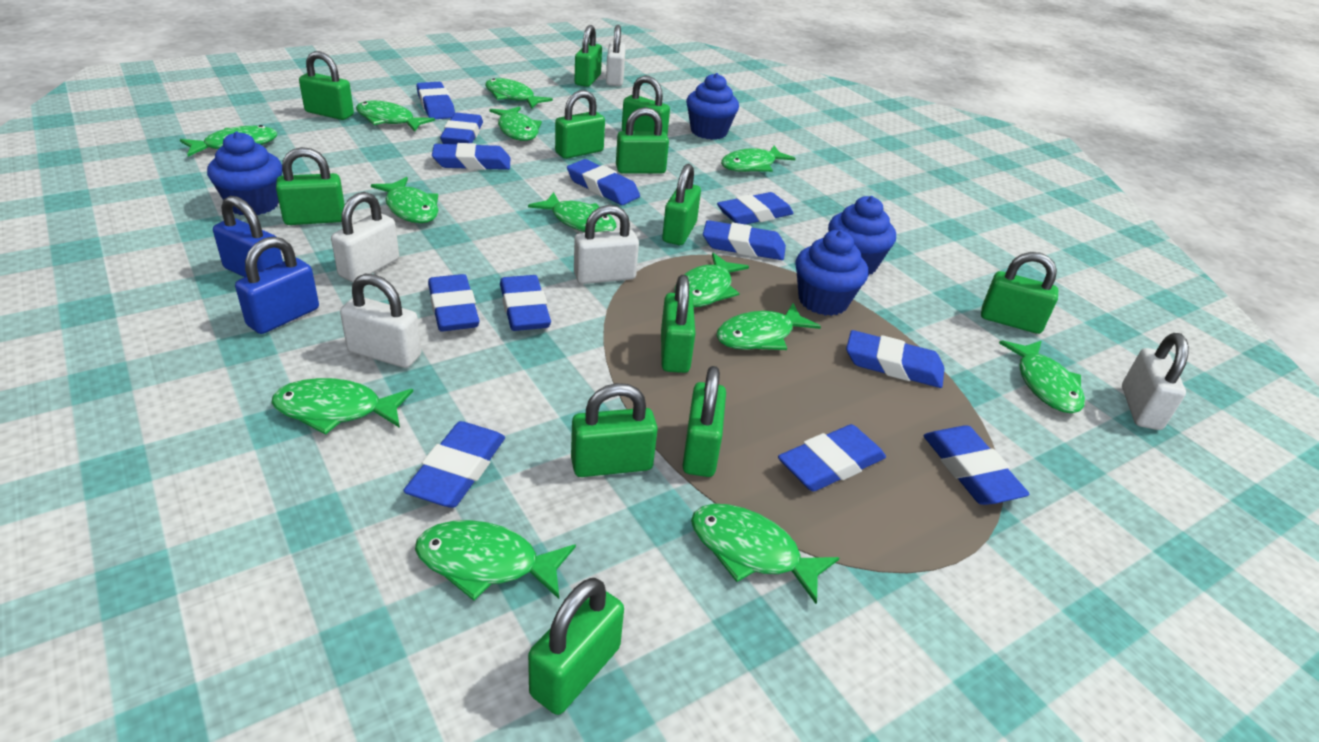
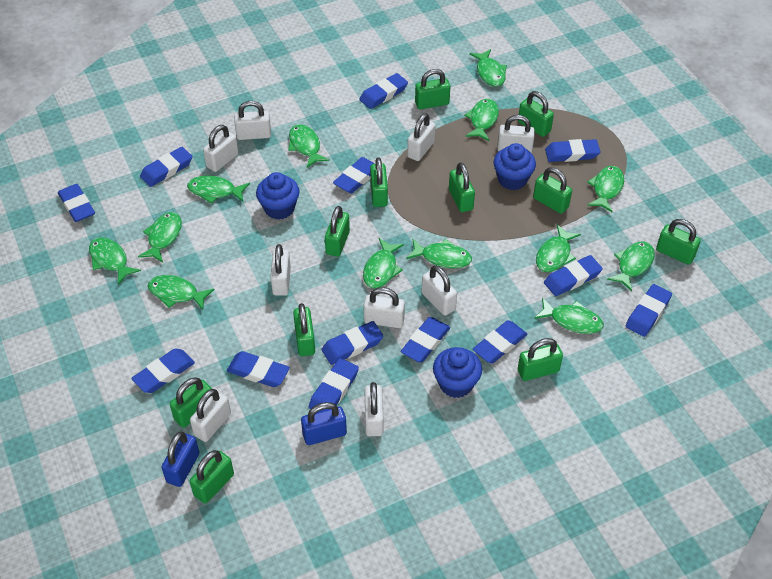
blue cupcake: [207,132,282,215] [686,73,739,140] [795,230,868,316] [828,196,896,276] = 4 -> [256,172,300,220] [433,347,482,398] [494,143,536,190] = 3
blue eraser: [403,421,505,508] [416,82,455,119] [428,274,479,331] [432,143,510,170] [440,113,483,144] [500,275,551,331] [567,159,640,205] [703,220,786,260] [717,192,794,225] [778,424,886,492] [846,330,944,388] [923,426,1030,505] = 12 -> [58,184,95,222] [131,348,195,393] [140,147,193,187] [227,351,290,387] [309,358,359,412] [321,321,383,365] [333,157,375,193] [359,73,408,109] [401,317,450,362] [473,320,527,363] [544,255,603,296] [545,139,601,162] [626,284,672,337] = 13
green padlock: [276,147,345,225] [299,51,354,120] [528,578,624,715] [555,90,605,159] [571,383,658,477] [574,25,602,87] [616,107,669,174] [622,76,670,136] [661,275,696,373] [662,164,701,245] [682,366,726,477] [981,252,1058,334] = 12 -> [170,377,212,428] [190,450,234,504] [293,303,315,356] [325,206,350,257] [370,157,388,207] [415,69,450,109] [449,163,475,212] [518,91,554,137] [518,338,563,381] [533,167,572,214] [656,219,701,265] = 11
white padlock: [331,192,399,282] [340,274,421,368] [574,205,639,284] [606,25,626,86] [1122,333,1189,430] = 5 -> [190,389,231,442] [203,125,239,172] [234,101,271,140] [270,244,291,296] [363,287,405,328] [364,382,383,436] [407,113,436,161] [422,265,457,316] [497,115,535,153] = 9

